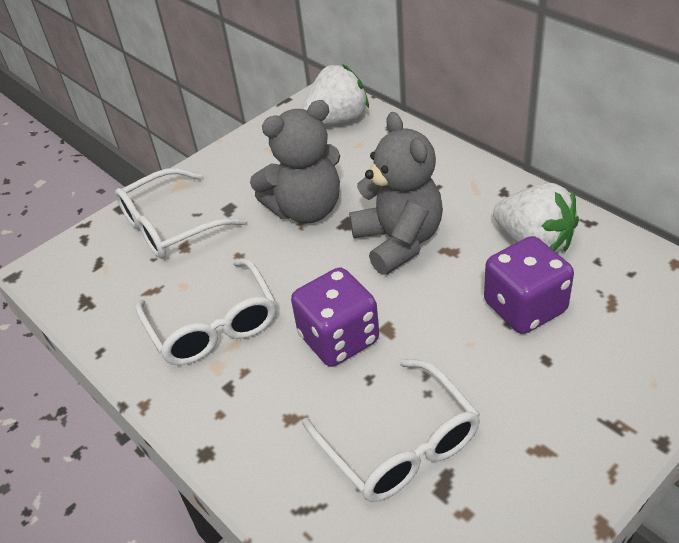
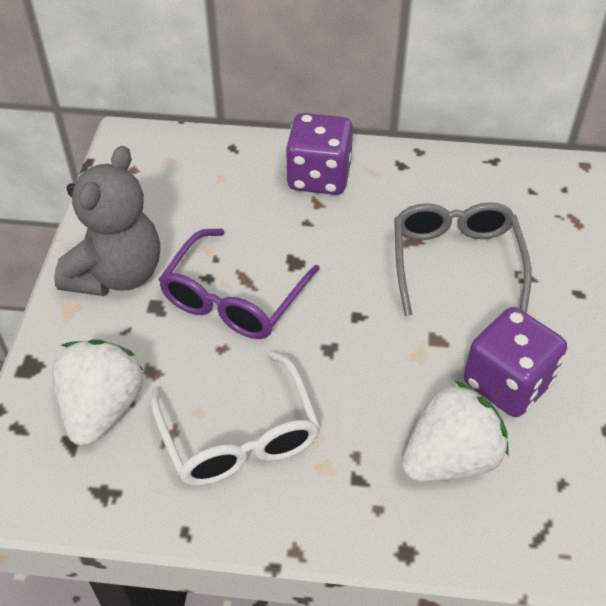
grey glasses: none = 0 -> [394,202,532,316] = 1
grey teddy bear: [250,100,340,223] [349,112,443,275] = 2 -> [54,146,160,296] = 1
purple glasses: none = 0 -> [158,229,320,339] = 1
white glasses: [115,168,247,259] [135,259,276,365] [302,359,480,502] = 3 -> [151,351,320,486] = 1

